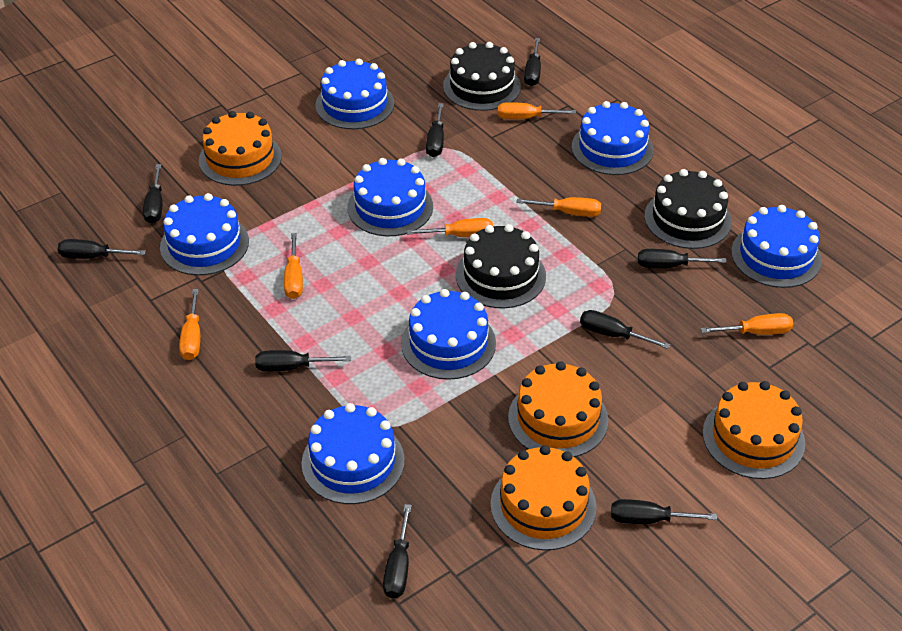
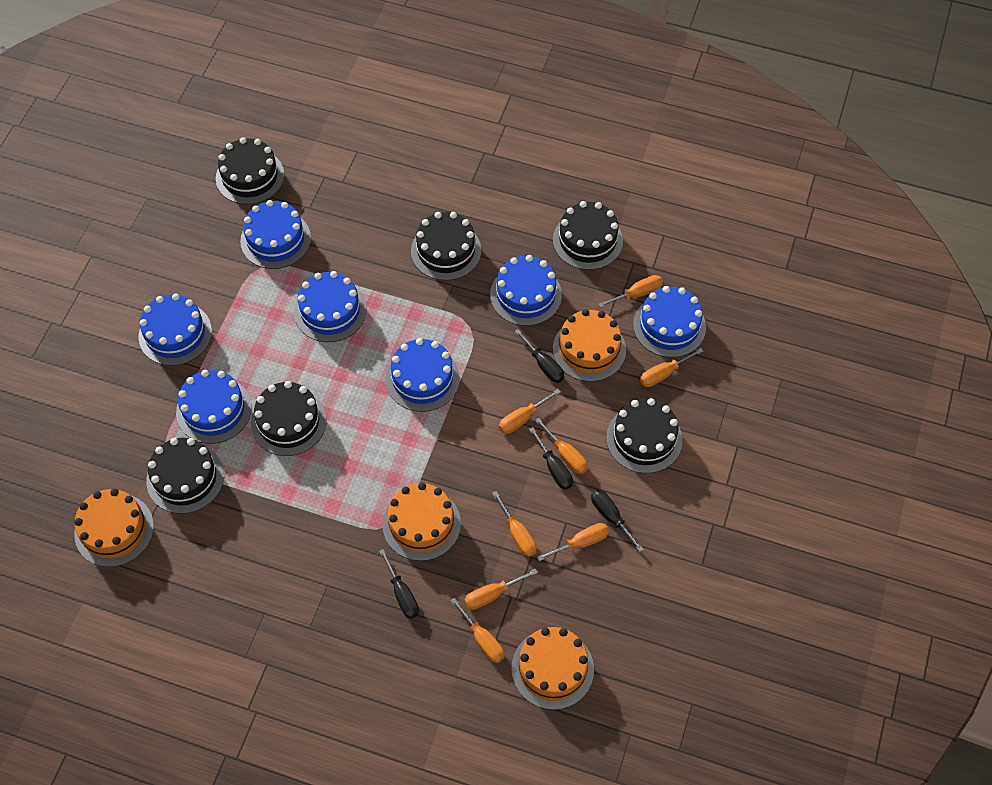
black cake: [443,42,521,111] [456,224,546,308] [644,169,732,249] = 3 -> [147,438,224,514] [216,137,284,204] [251,381,327,456] [411,212,481,281] [553,201,623,270] [606,398,683,473] = 6
black screwdriver: [58,239,146,259] [143,164,162,224] [255,350,351,372] [383,504,412,599] [426,103,444,157] [524,38,541,86] [580,310,670,349] [611,499,717,524] [638,249,727,268] = 9 -> [379,549,419,619] [514,329,564,383] [529,427,573,490] [591,490,644,552] = 4
orange screwdriver: [179,289,200,360] [284,233,303,299] [407,218,493,237] [498,102,576,119] [516,197,601,217] [701,313,793,335] = 6 -> [450,598,505,663] [464,569,538,610] [492,491,537,557] [499,389,561,434] [534,418,588,474] [537,523,609,561] [598,275,663,308] [640,348,703,387] = 8

